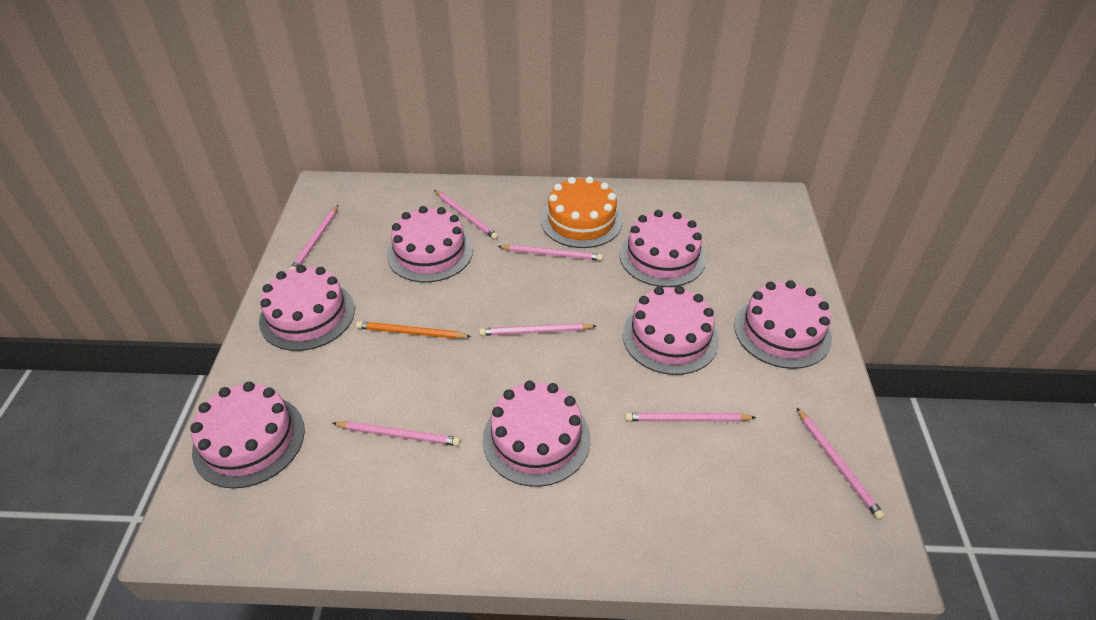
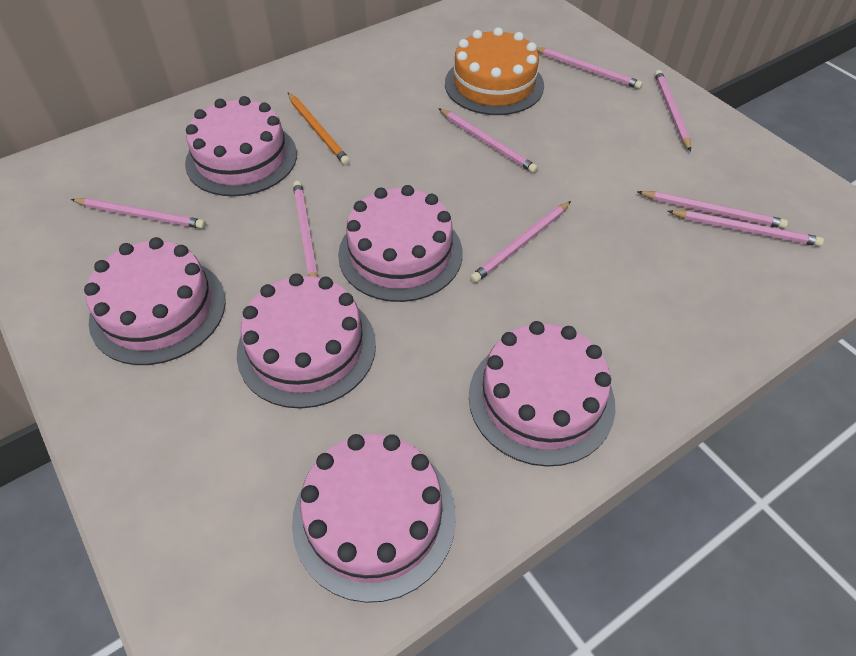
pink cake: [190,382,305,489] [259,265,355,351] [387,206,473,282] [483,381,590,487] [620,210,706,287] [622,286,719,375] [734,280,832,369] = 7 -> [84,237,226,365] [185,96,297,196] [237,273,376,408] [292,434,456,603] [338,185,463,302] [469,321,615,467] = 6
pink pencil: [289,205,338,270] [332,421,460,446] [434,190,498,240] [479,323,596,336] [498,245,603,261] [625,413,756,422] [797,408,885,520] = 7 -> [71,198,206,229] [293,181,318,277] [438,108,538,173] [470,201,571,283] [536,47,643,89] [637,191,788,229] [655,70,691,151] [668,210,824,246] = 8

